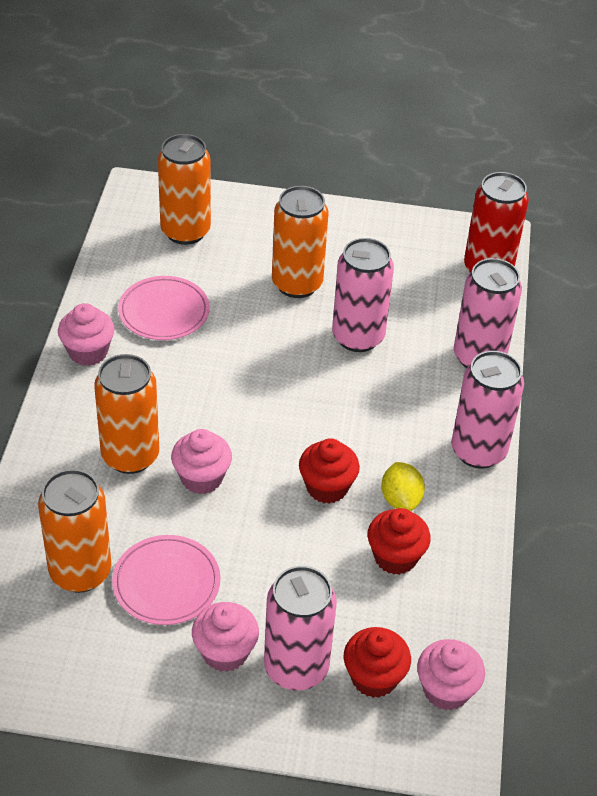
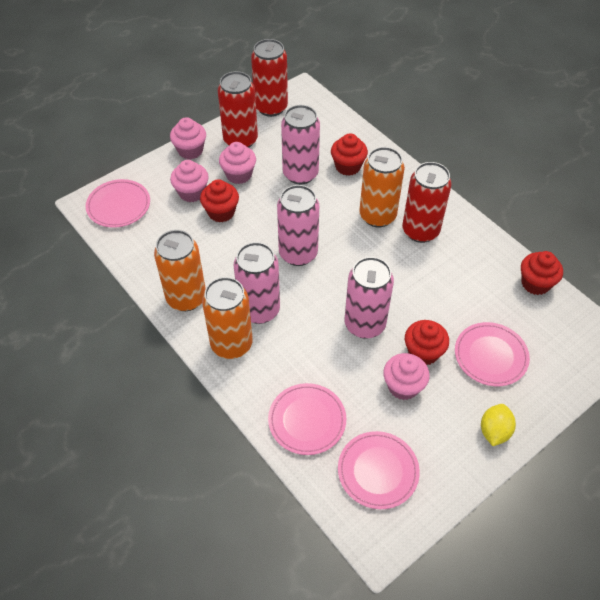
orange can: [38,469,111,593] [94,354,159,474] [158,134,211,245] [272,186,328,298] = 4 -> [154,230,206,311] [202,277,253,359] [359,147,405,227] = 3
pink plate: [112,535,221,625] [118,276,209,340] = 2 -> [86,179,150,228] [268,383,346,455] [338,431,420,509] [455,322,530,386] = 4
red can: [464,172,529,272] = 1 -> [218,71,258,148] [251,39,288,117] [402,162,452,243] = 3
red cupcake: [299,438,360,504] [344,627,411,698] [368,508,431,575] = 3 -> [200,179,239,222] [331,133,368,176] [405,320,449,365] [521,251,563,295] = 4

